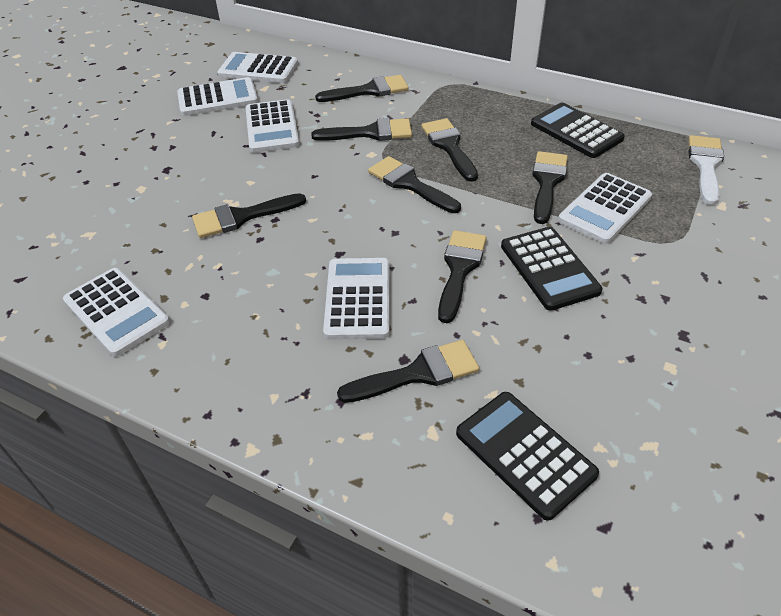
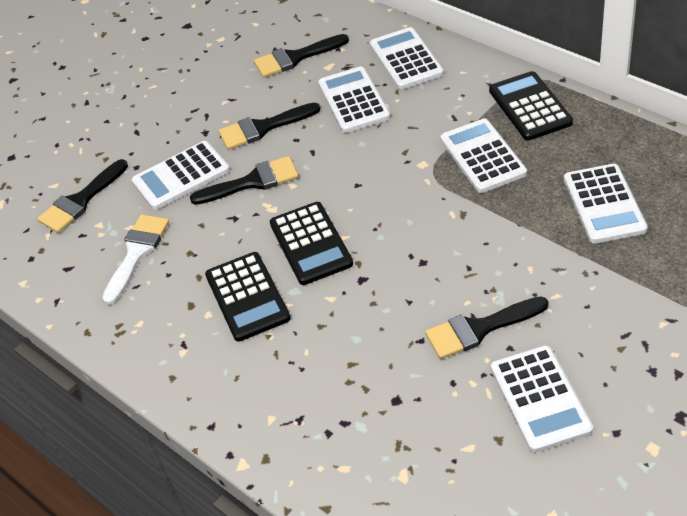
black brush: [192,193,306,238] [311,118,412,141] [315,75,409,102] [337,340,479,403] [368,156,461,213] [422,118,478,182] [438,230,487,323] [532,151,568,224] = 8 -> [37,159,128,233] [190,156,299,205] [219,102,321,150] [254,34,349,77] [425,297,548,359] = 5

